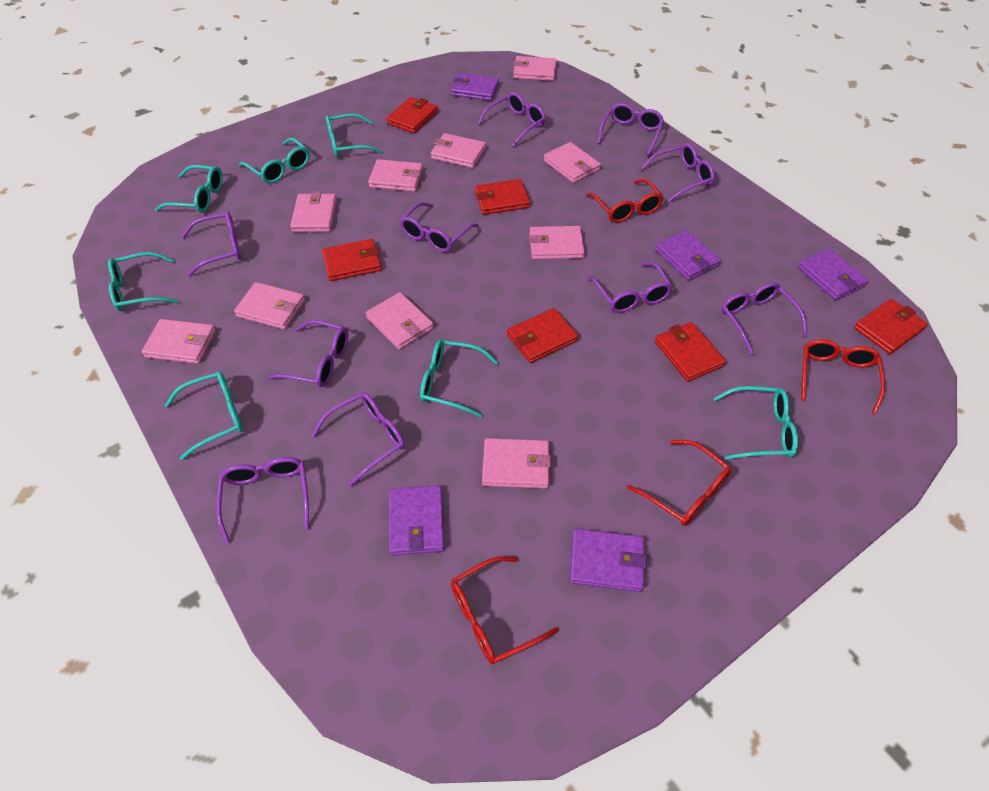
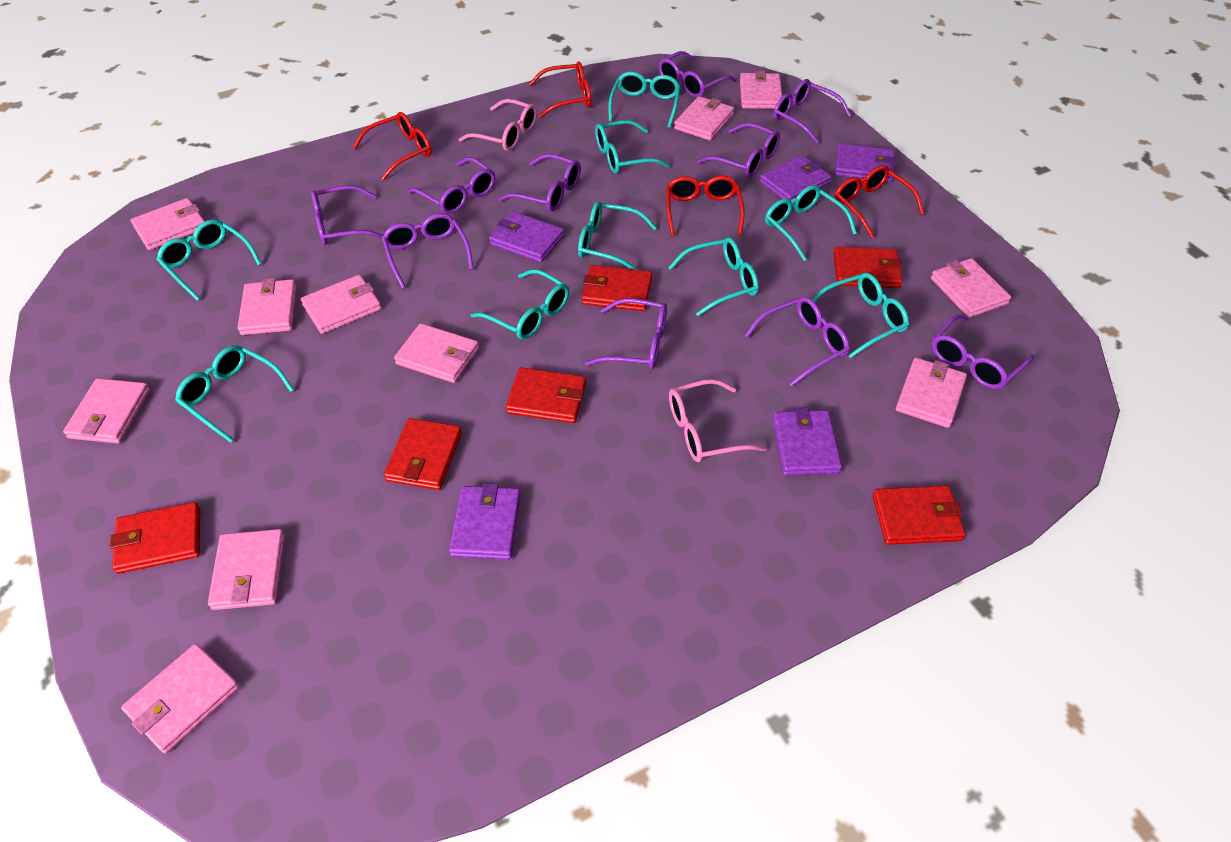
pink glasses: none = 0 -> [459,99,537,151] [669,379,767,462] = 2
pink wallet: [141,319,216,364] [234,282,305,329] [290,191,337,232] [366,292,434,349] [368,159,423,192] [431,133,486,168] [482,438,551,489] [513,56,556,81] [529,226,585,259] [544,142,601,183] = 10 -> [63,378,150,443] [121,644,239,754] [131,198,205,250] [208,529,285,610] [238,278,297,335] [301,275,381,334] [394,323,479,383] [674,96,734,141] [740,71,782,109] [896,358,967,428] [931,258,1011,318] = 11
turquoise glasses: [108,252,178,311] [155,165,223,213] [165,371,243,460] [239,138,310,183] [326,113,383,157] [420,340,498,418] [713,386,798,460] = 7 -> [156,219,262,301] [175,345,294,443] [471,269,569,340] [578,201,657,270] [595,120,670,174] [608,71,680,128] [668,237,759,316] [765,185,857,261] [813,273,909,358] = 9

